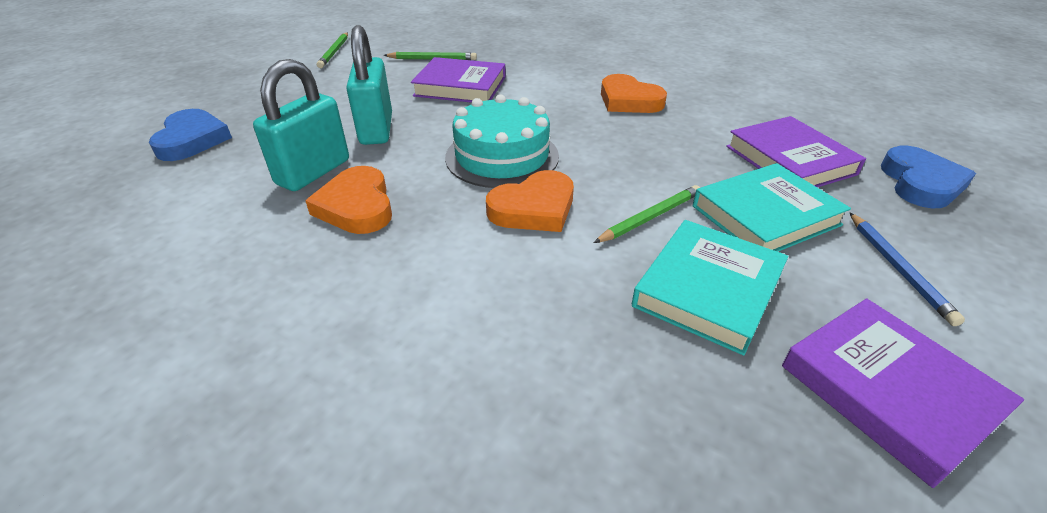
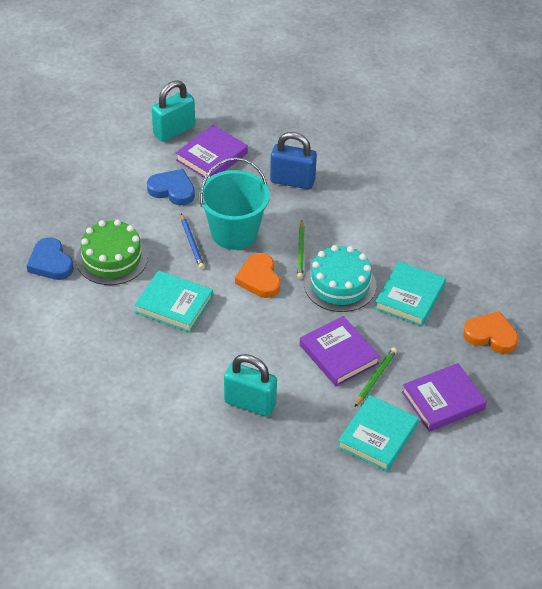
blue padlock: none = 0 -> [270,132,317,189] = 1
green cake: none = 0 -> [76,219,148,285] = 1
green pencil: [317,32,348,68] [384,52,477,60] [594,185,700,243] = 3 -> [297,221,305,279] [355,348,397,407] = 2
orange heart: [305,166,392,234] [486,170,574,232] [601,74,667,113] = 3 -> [235,253,281,298] [463,311,519,354] = 2
turquoise book: [632,220,788,356] [692,163,851,252] = 2 -> [134,270,213,332] [338,395,419,472] [374,261,446,326] = 3
turquoise bucket: none = 0 -> [199,157,270,250] = 1

